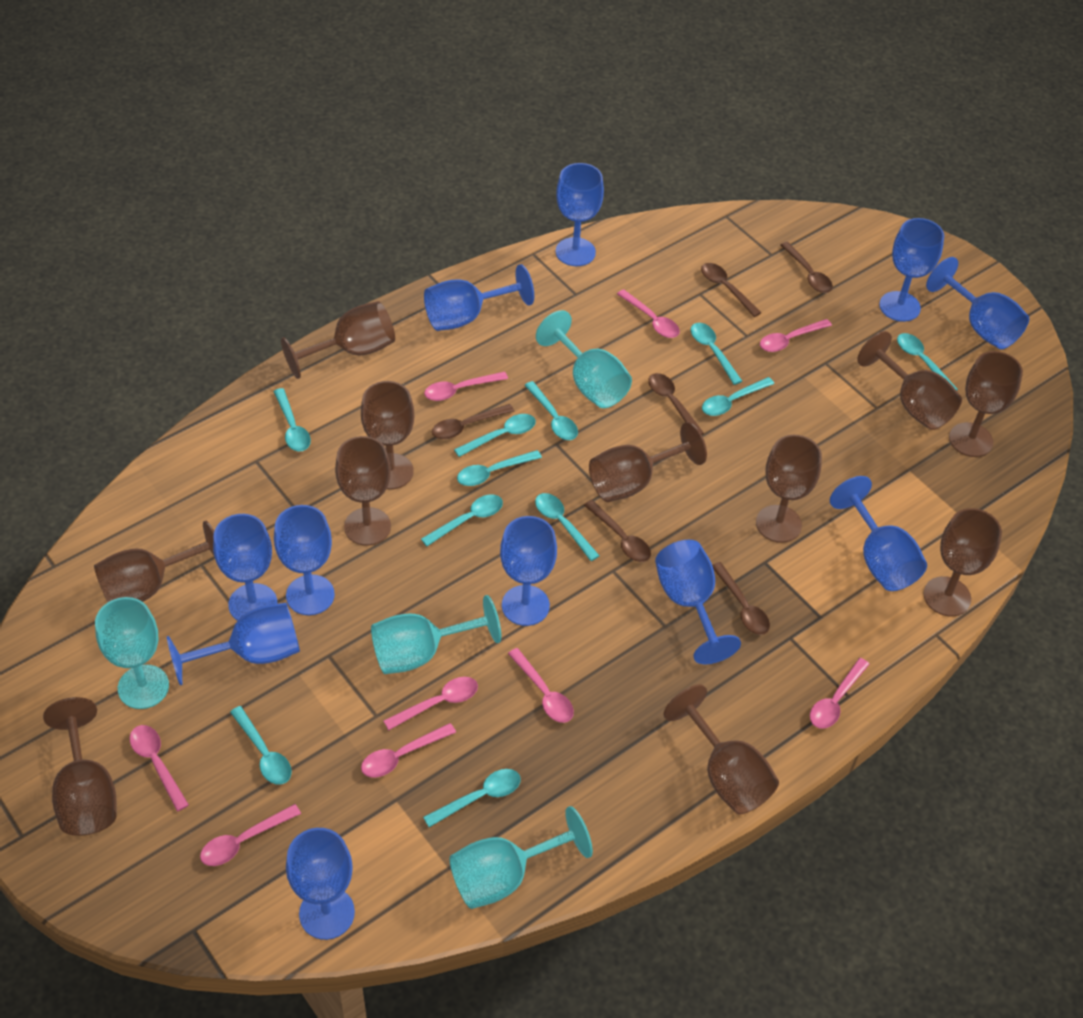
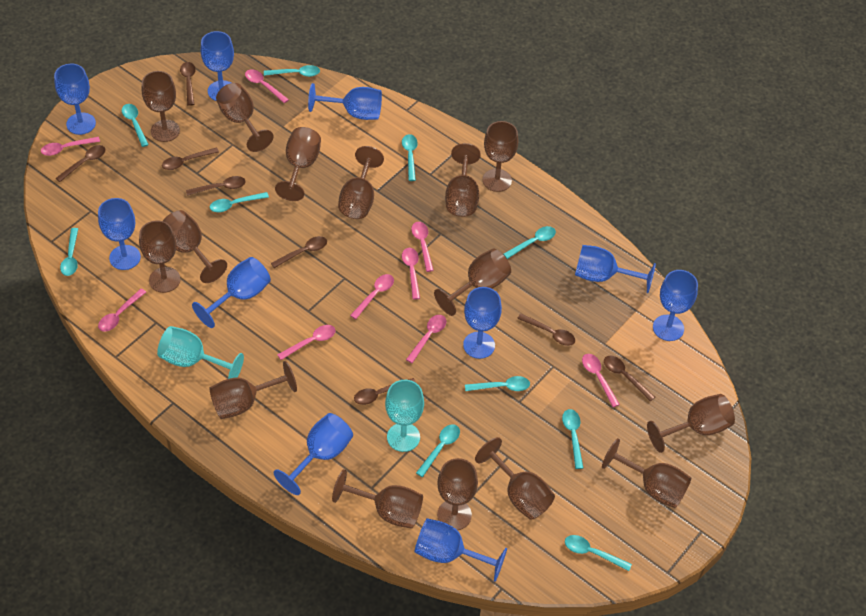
blue goblet: [167,603,300,685] [213,514,277,621] [274,505,335,615] [286,828,355,940] [424,264,534,331] [500,516,557,626] [556,163,604,266] [655,540,741,664] [830,476,927,591] [879,218,944,322] [926,257,1029,349] = 11 -> [54,64,96,135] [98,198,141,270] [192,257,271,328] [201,31,234,101] [274,413,353,495] [308,83,382,120] [415,518,507,582] [463,287,502,359] [575,245,656,293] [653,270,698,341] = 10
brown goblet: [43,697,117,836] [94,521,214,602] [281,301,395,379] [335,436,391,546] [361,381,414,489] [589,422,707,502] [664,685,779,814] [756,435,822,543] [857,331,962,430] [923,508,1002,617] [949,351,1023,457] = 11 -> [139,220,180,293] [142,71,180,142] [163,210,227,283] [210,361,297,419] [216,83,274,152] [275,127,321,201] [332,469,423,529] [338,146,384,219] [434,249,511,316] [437,458,478,530] [445,143,481,217] [475,437,555,520] [483,121,518,192] [602,438,691,508] [647,394,735,453] = 15
brown spoon: [432,404,514,439] [584,500,651,562] [648,373,704,435] [701,263,761,317] [712,562,770,635] [781,242,833,293] = 6 -> [56,145,106,182] [162,147,219,170] [180,62,196,106] [186,176,246,196] [271,236,327,268] [354,378,416,405] [517,314,575,346] [604,356,655,402] = 8
turquoise goblet: [95,597,169,709] [371,595,501,674] [450,806,593,909] [536,310,632,408] = 4 -> [157,326,244,379] [385,380,424,452] = 2
turquoise spoon: [230,706,292,785] [273,388,311,452] [421,495,503,546] [423,769,521,827] [454,414,536,457] [457,450,542,486] [524,381,578,440] [535,493,600,561] [690,323,742,385] [702,377,774,416] [897,333,958,390] = 11 -> [60,228,78,276] [122,104,149,147] [210,192,269,212] [264,65,320,77] [402,134,418,181] [416,424,460,477] [465,376,530,391] [503,226,556,259] [562,409,583,469] [565,535,632,571] = 10

